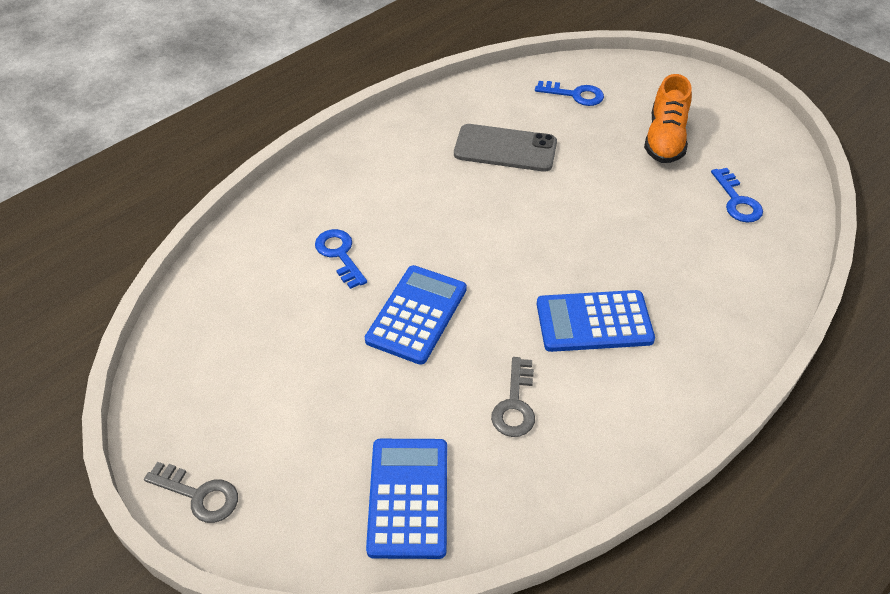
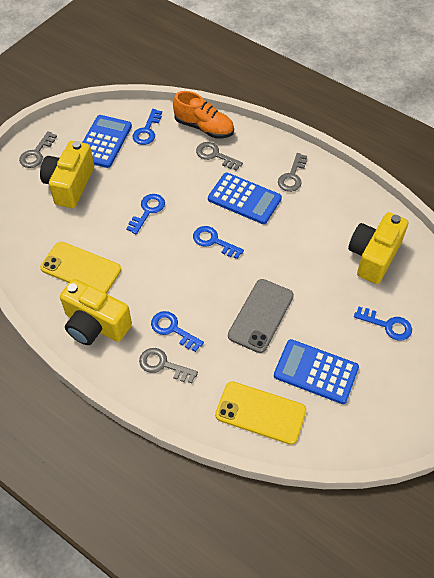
blue key: [315,229,367,289] [535,81,604,106] [711,168,763,223] = 3 -> [126,194,165,234] [133,109,162,145] [151,311,204,352] [193,226,244,259] [354,307,412,341] = 5
grey key: [144,462,238,523] [491,357,535,437] = 2 -> [19,131,57,168] [139,348,198,383] [196,142,243,171] [278,153,307,192] = 4
yellow camera: none = 0 -> [40,141,94,208] [60,279,132,345] [348,212,408,284] = 3
yellow phone: none = 0 -> [40,242,121,294] [215,381,306,445] = 2

